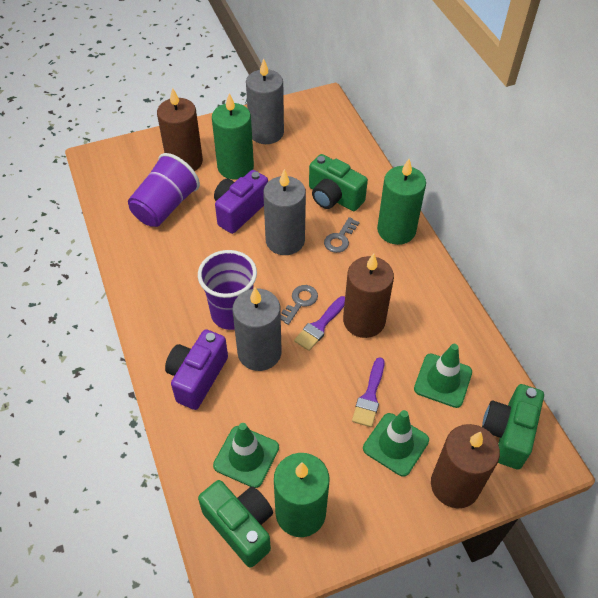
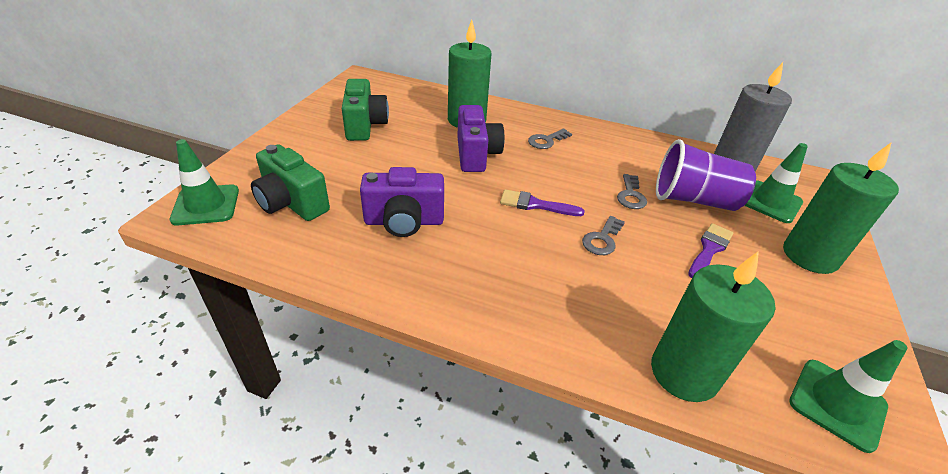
brown candle: [157,88,203,171] [343,253,394,338] [431,424,500,508] = 3 -> none = 0
green camera: [198,480,273,568] [309,154,368,211] [482,384,544,470] = 3 -> [251,144,330,221] [342,79,389,141] = 2
grey candle: [232,288,281,371] [246,58,284,144] [263,169,306,255] = 3 -> [714,62,792,171] = 1
grey key: [281,285,318,325] [324,217,359,253] = 2 -> [528,128,572,149] [582,216,625,255] [617,174,647,209] = 3
purple cup: [128,153,200,227] [198,250,257,330] = 2 -> [656,139,756,211] = 1

